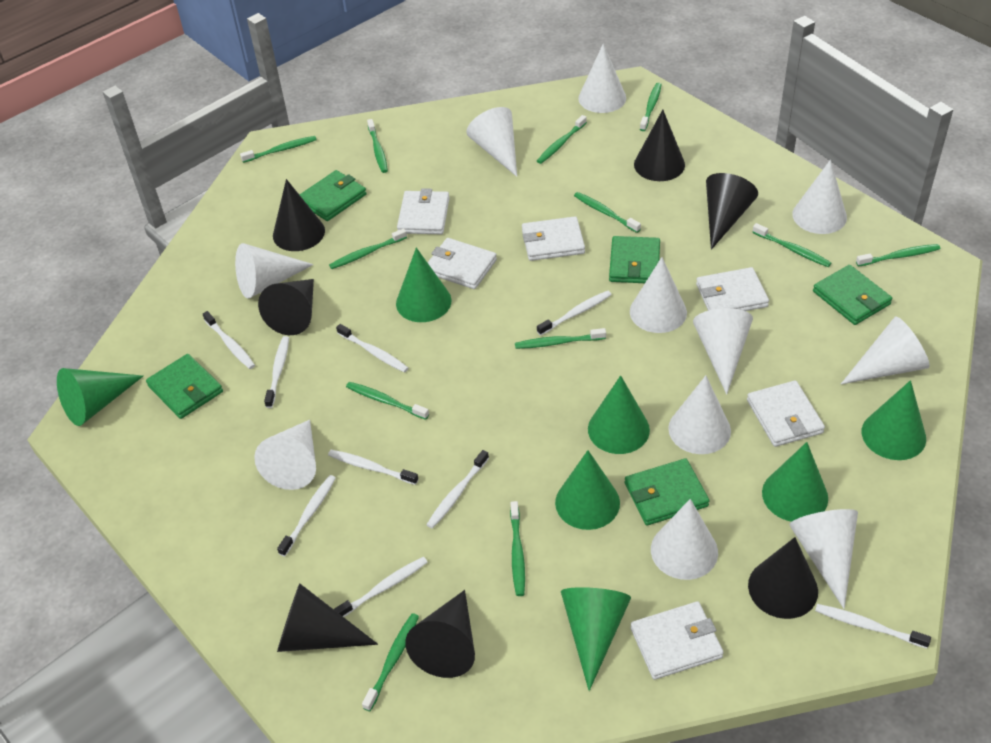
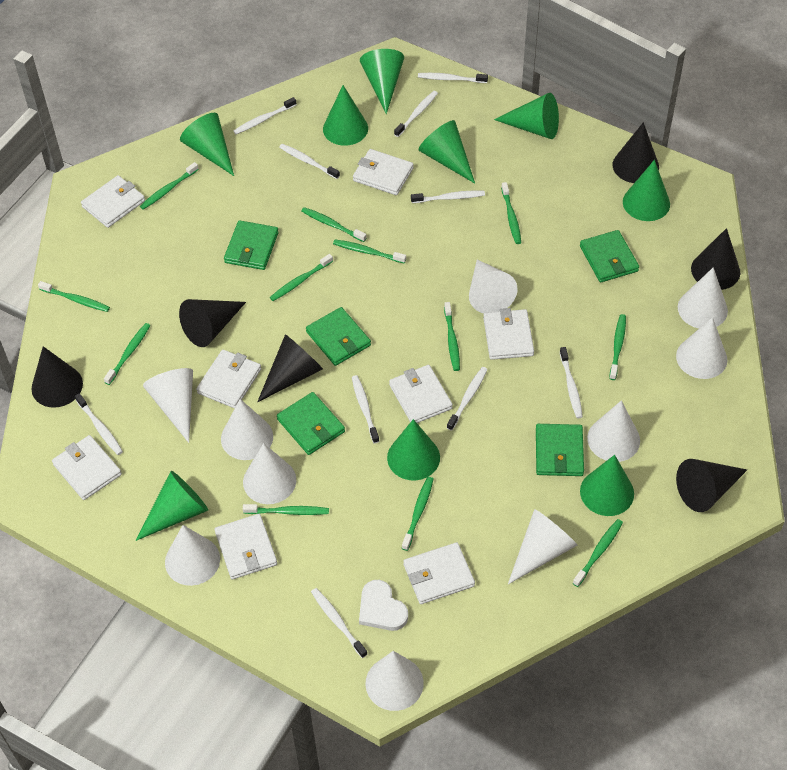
black cone: [258,279,314,335] [273,179,325,251] [277,583,378,652] [405,590,475,678] [634,110,685,181] [706,173,758,250] [748,537,818,619] = 7 -> [31,346,83,408] [179,299,246,347] [257,334,323,402] [613,122,659,183] [676,459,747,512] [691,228,740,290] = 6
green cone: [57,368,143,426] [396,247,452,322] [555,450,620,530] [561,587,631,691] [588,375,650,454] [762,442,828,522] [862,380,926,460] = 7 -> [136,471,208,541] [180,113,234,176] [323,85,368,146] [360,49,404,114] [387,419,440,481] [419,120,475,183] [494,93,559,139] [580,455,634,516] [623,160,670,221] = 9
white cone: [235,243,314,299] [254,420,316,490] [466,107,517,177] [578,44,626,113] [630,257,687,333] [651,499,718,580] [668,376,731,454] [693,308,753,395] [789,509,858,609] [792,160,847,234] [841,316,930,384] = 11 -> [143,368,193,443] [165,525,220,586] [221,399,273,460] [243,443,296,504] [365,651,424,711] [469,260,518,313] [508,509,577,584] [587,400,640,462] [676,317,727,379] [678,267,728,328] = 10
white heart: none = 0 -> [359,580,408,631] = 1
white toothbrush: [203,311,255,369] [264,336,289,408] [277,475,336,556] [328,450,418,485] [334,557,428,617] [336,324,408,373] [426,450,489,529] [537,291,612,336] [815,604,931,648] = 9 -> [75,393,123,455] [233,97,297,134] [279,144,340,179] [311,588,367,658] [352,375,379,443] [394,91,438,137] [411,191,485,203] [418,73,488,83] [447,367,488,431] [560,347,583,418] = 10
white wallet: [397,188,450,234] [428,238,497,289] [522,216,585,261] [630,601,724,680] [696,267,769,311] [747,380,825,447] = 6 -> [52,435,122,500] [81,175,145,228] [196,350,261,409] [215,514,277,580] [353,149,414,195] [389,365,453,423] [403,542,475,604] [483,308,534,360] = 8

